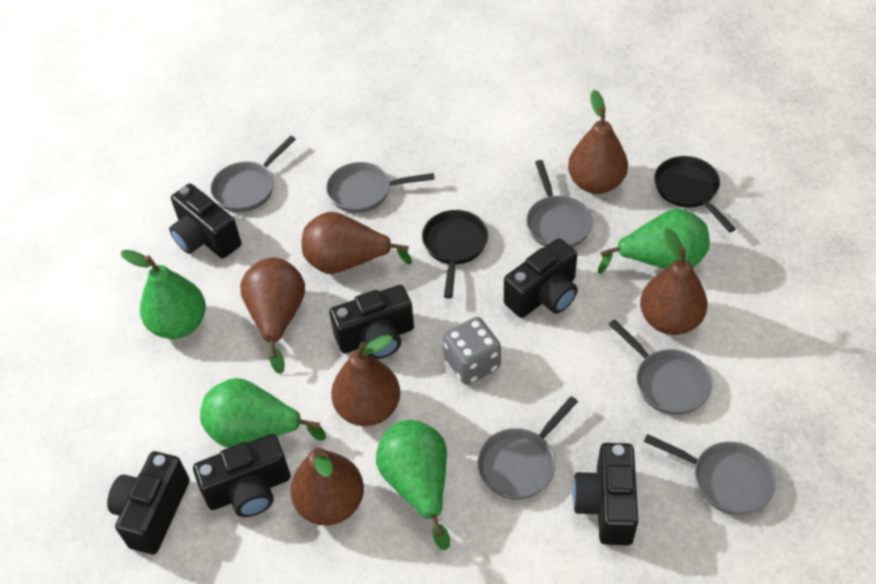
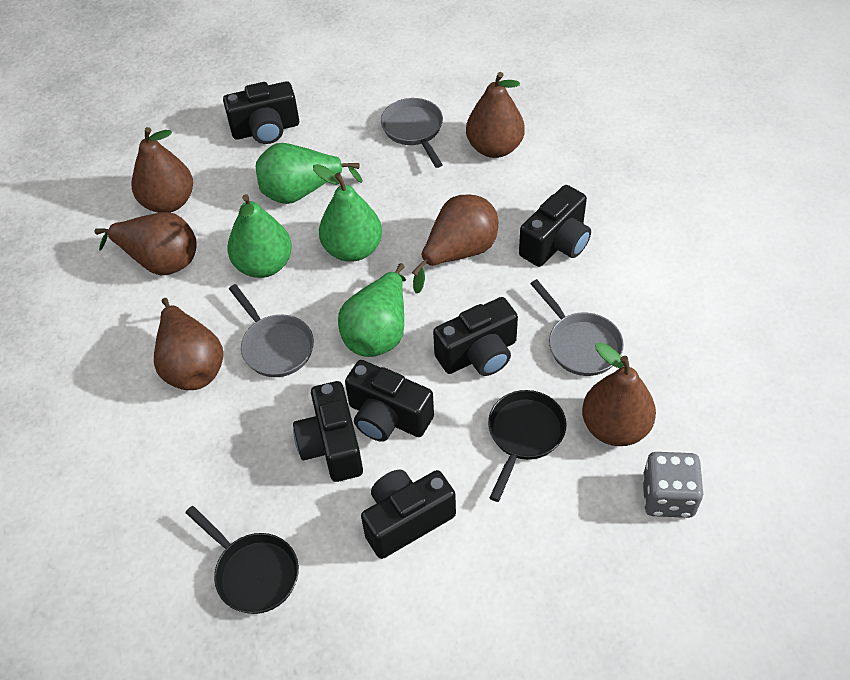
grey pan: [211,135,296,212] [326,162,435,213] [477,396,578,500] [526,160,593,248] [609,319,712,415] [644,434,776,515] = 6 -> [229,284,314,377] [381,98,443,168] [530,279,624,376] = 3

